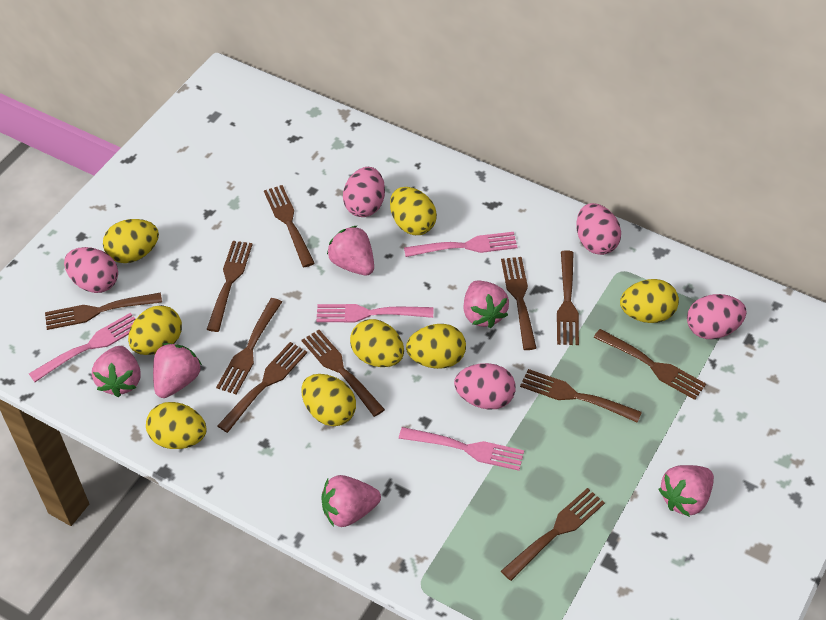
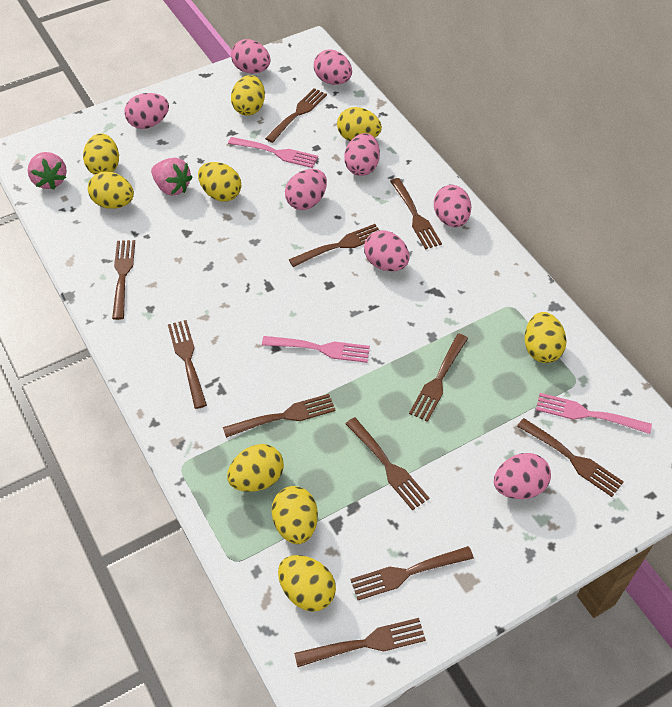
pink egg: [64,247,118,293] [343,167,385,217] [454,363,516,410] [576,203,621,255] [687,294,747,339] = 5 -> [124,93,169,129] [231,39,271,74] [285,169,327,210] [314,49,352,85] [344,133,380,176] [364,230,409,271] [434,185,471,227] [494,453,551,499] = 8
pink fork: [29,313,136,382] [316,304,433,322] [399,427,524,471] [404,232,517,257] = 4 -> [228,137,318,168] [262,336,370,363] [536,393,652,434] = 3
pink strawberry: [92,346,141,397] [153,343,202,398] [321,475,381,527] [327,226,374,275] [463,280,509,328] [658,465,714,517] = 6 -> [27,152,67,190] [151,158,193,196] = 2
yellow egg: [103,219,159,263] [128,305,182,355] [146,402,207,449] [301,374,356,426] [350,319,404,367] [390,187,437,235] [406,324,466,369] [620,279,679,323] = 8 -> [83,133,119,175] [88,172,134,209] [198,162,241,202] [227,444,284,492] [231,75,265,116] [271,486,318,544] [278,555,336,612] [337,107,382,141] [525,312,567,363] = 9

